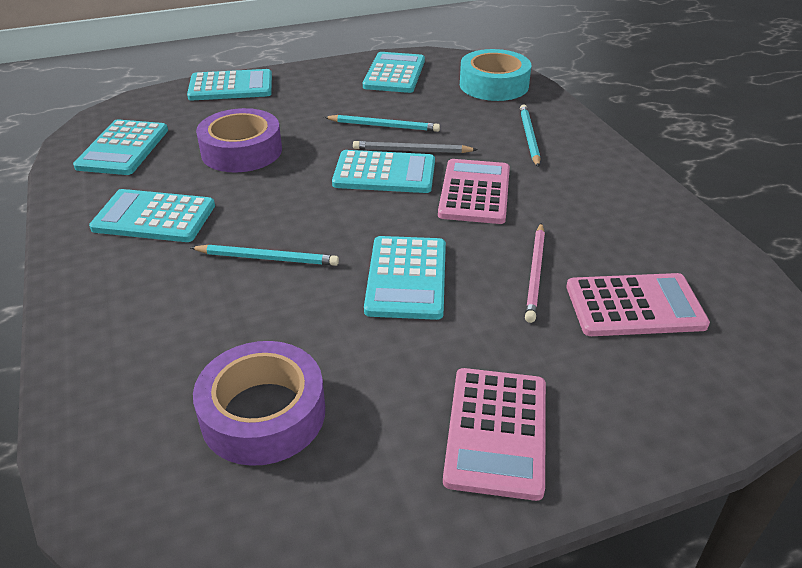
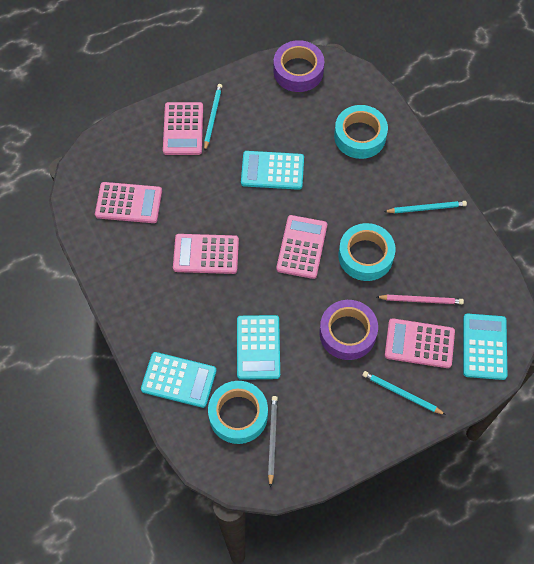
pink calculator: [438,159,510,224] [443,368,546,501] [566,273,710,336] = 3 -> [95,182,162,223] [163,102,203,155] [173,234,239,274] [276,215,327,279] [385,318,455,368] = 5
turquoise calculator: [73,119,168,175] [89,189,215,242] [187,69,272,100] [332,150,435,193] [363,52,425,93] [364,236,446,320] = 6 -> [141,352,217,408] [237,315,280,380] [241,151,304,190] [463,313,507,380] = 4
turquoise tape: [460,49,531,101] = 1 -> [208,381,268,444] [334,105,388,159] [338,223,396,281] = 3

